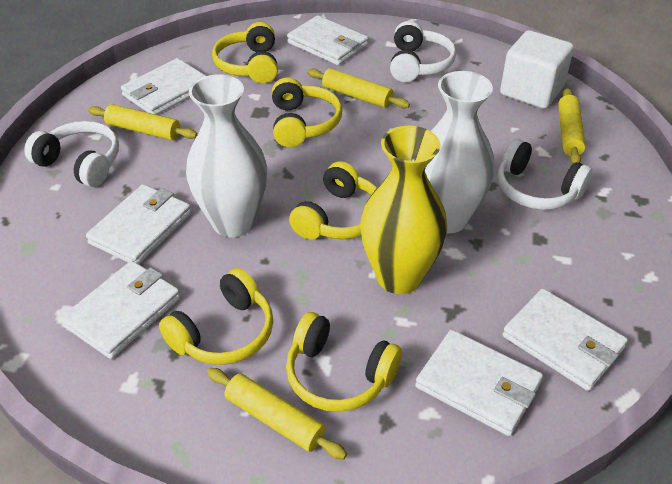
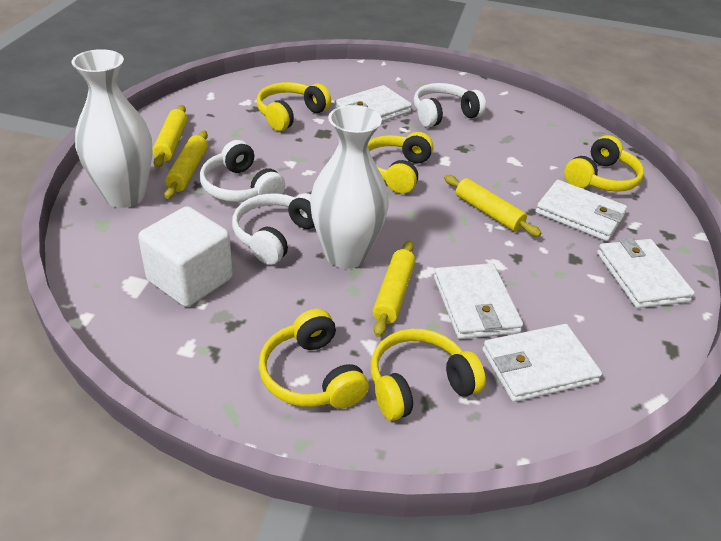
white wallet: [61,261,181,359] [86,184,191,264] [121,58,206,115] [287,15,368,65] [415,330,543,436] [503,289,628,391] = 6 -> [334,85,412,122] [434,263,523,339] [482,324,602,402] [536,180,627,241] [597,237,695,308] = 5
yellow vase: [360,126,447,294] = 1 -> none = 0

